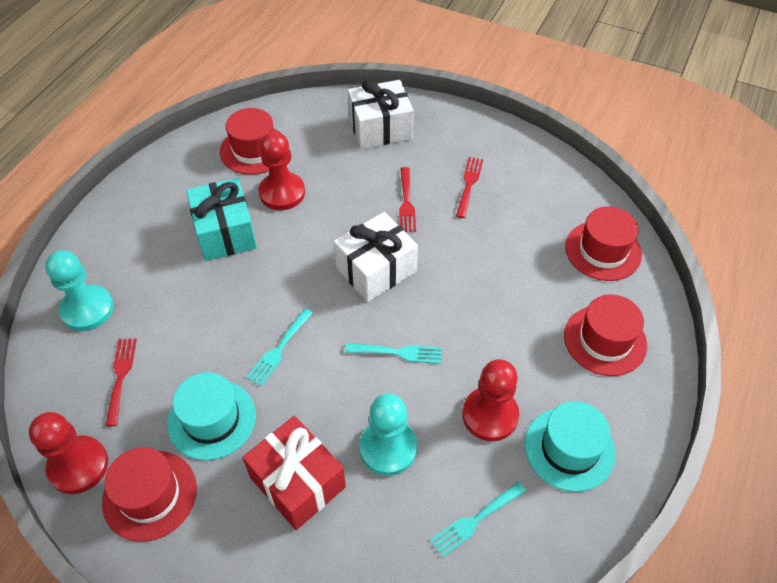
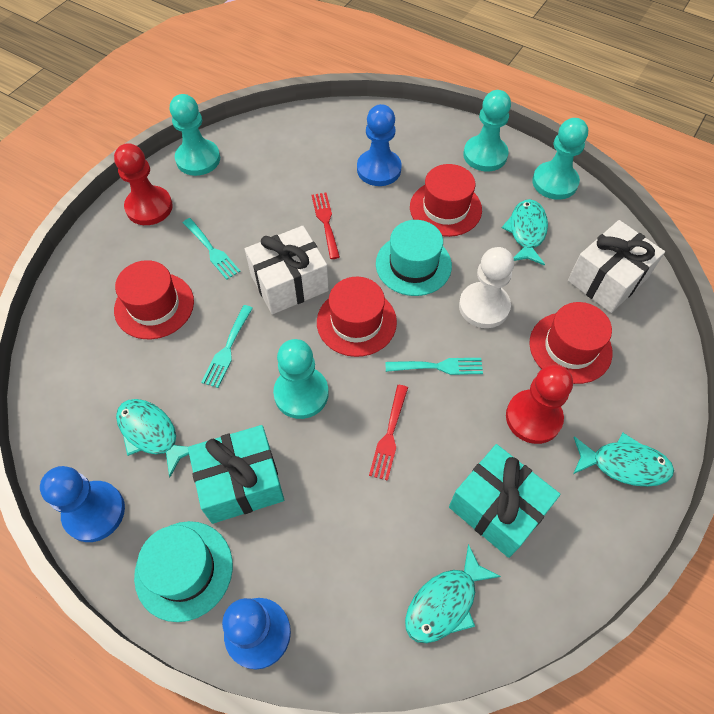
blue pawn: none = 0 -> [40,466,125,542] [222,598,291,670] [357,104,402,186] = 3
red fork: [105,338,137,426] [399,167,416,232] [456,157,483,218] = 3 -> [311,192,340,259] [369,385,408,481] = 2
red gift: [242,416,346,530] = 1 -> none = 0
red pawn: [29,412,108,494] [258,131,305,210] [462,359,519,441] = 3 -> [114,143,173,225] [506,365,573,444] = 2
turquoise fish: none = 0 -> [116,399,189,477] [405,544,501,643] [502,199,548,266] [573,433,674,487] = 4
turquoise gift: [186,178,257,261] = 1 -> [188,425,284,524] [449,444,560,558] = 2
turquoise pawn: [45,250,114,331] [359,394,417,476] = 2 -> [170,94,220,176] [273,339,329,419] [463,90,511,171] [532,118,588,200] = 4
white pawn: none = 0 -> [459,247,514,328] = 1

